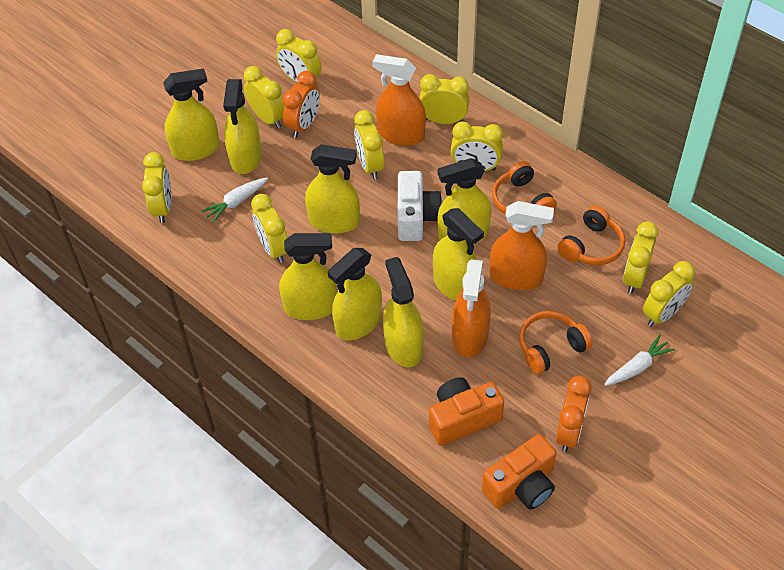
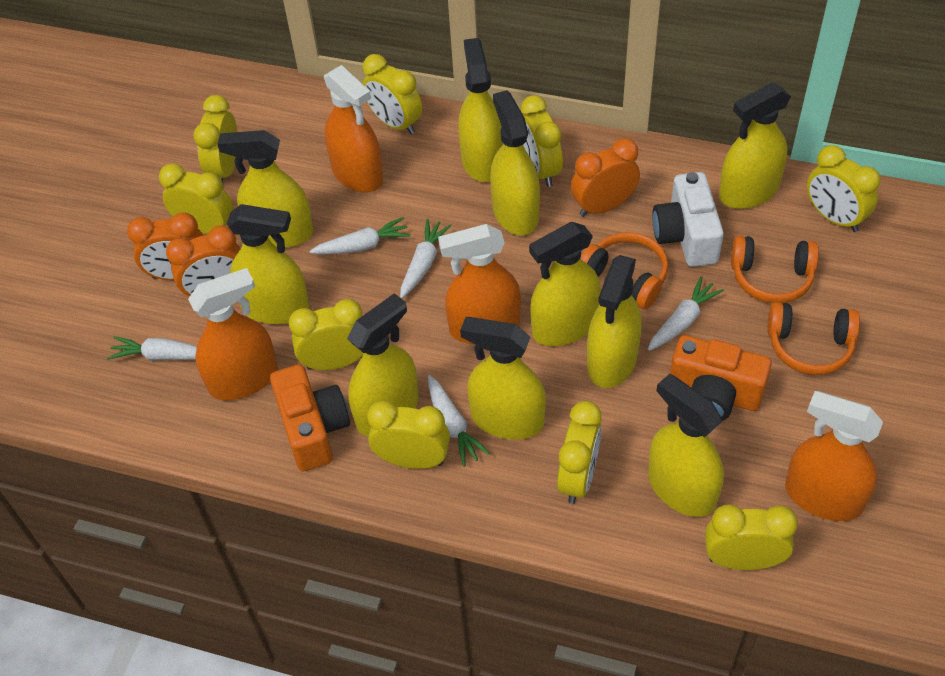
orange clock: [283,71,320,138] [556,376,592,452] = 2 -> [127,212,204,280] [166,225,240,297] [571,138,640,217] = 3
orange spray bottle: [372,54,426,146] [452,259,491,357] [490,201,554,290] = 3 -> [188,268,278,400] [324,65,383,193] [438,224,521,344] [785,391,883,521] = 4
white carrot: [202,177,268,223] [604,335,675,386] = 2 -> [107,336,197,361] [310,217,411,255] [400,219,452,298] [428,375,490,467] [648,277,724,351] = 5
yellow spray bottle: [163,68,220,161] [223,79,262,174] [279,233,338,320] [305,144,360,233] [328,248,382,341] [383,257,424,367] [433,208,484,301] [437,158,491,244] = 8 -> [217,130,313,248] [227,204,309,324] [347,293,419,436] [458,38,503,182] [460,317,546,440] [490,90,540,235] [529,222,601,346] [587,255,642,388] [648,374,724,517] [719,83,791,209] = 10

